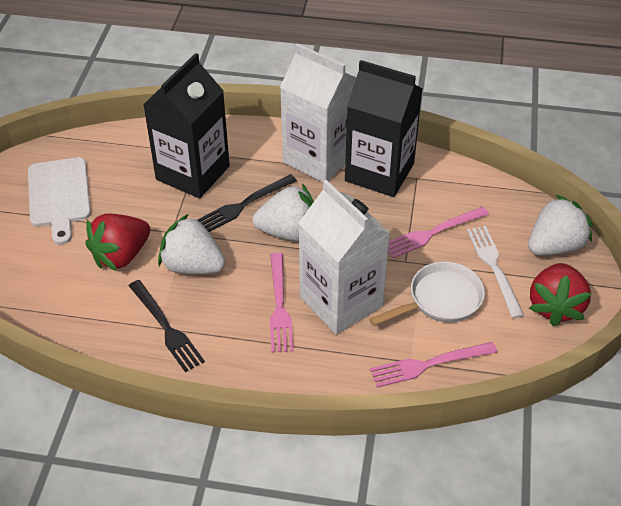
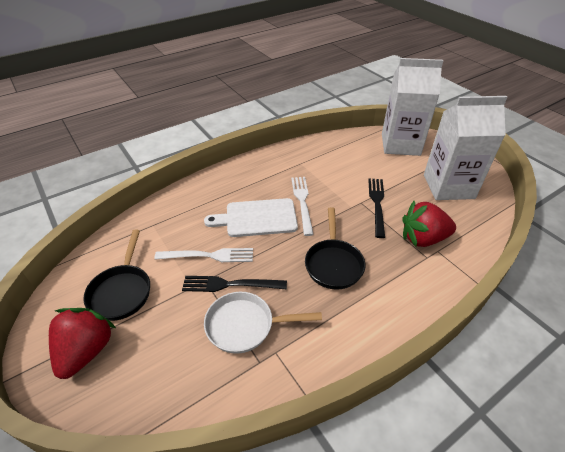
black carton: [143,53,230,198] [345,60,423,197] = 2 -> none = 0
black pan: none = 0 -> [83,230,150,321] [305,207,366,290] = 2
pink fork: [270,253,294,353] [370,342,497,388] [388,207,489,258] = 3 -> none = 0
white fork: [467,226,524,318] = 1 -> [154,248,253,262] [291,177,314,236] = 2
white strawberry: [158,214,225,274] [252,184,314,241] [528,195,593,255] = 3 -> none = 0

